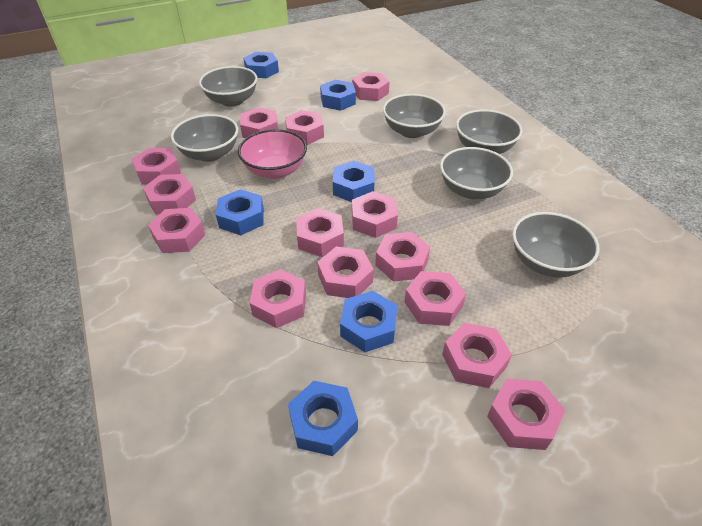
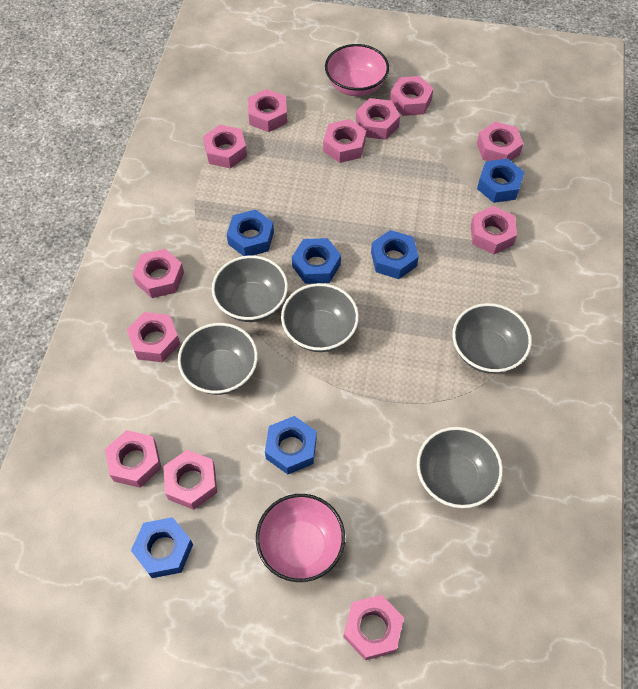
grey bowl: [171,114,238,162] [199,66,257,107] [383,94,446,138] [440,147,513,199] [456,109,522,154] [512,212,600,278] = 6 -> [178,323,258,395] [212,255,288,322] [281,283,359,352] [417,427,503,508] [452,303,532,374] = 5
pink bowl: [238,129,307,179] = 1 -> [256,494,345,582] [325,44,389,96] = 2
pink nut: [132,148,181,184] [143,174,196,215] [148,208,205,253] [240,107,278,138] [250,269,306,328] [285,110,324,145] [296,208,344,257] [317,247,374,298] [352,72,389,101] [352,191,398,238] [375,232,430,282] [405,271,466,326] [442,323,512,388] [487,379,565,450] = 14 -> [105,430,161,488] [127,312,180,362] [132,249,184,298] [163,450,217,510] [203,125,247,168] [248,89,287,132] [323,119,366,163] [343,595,404,660] [356,98,400,140] [390,76,434,116] [471,206,517,254] [477,121,523,161] = 12

